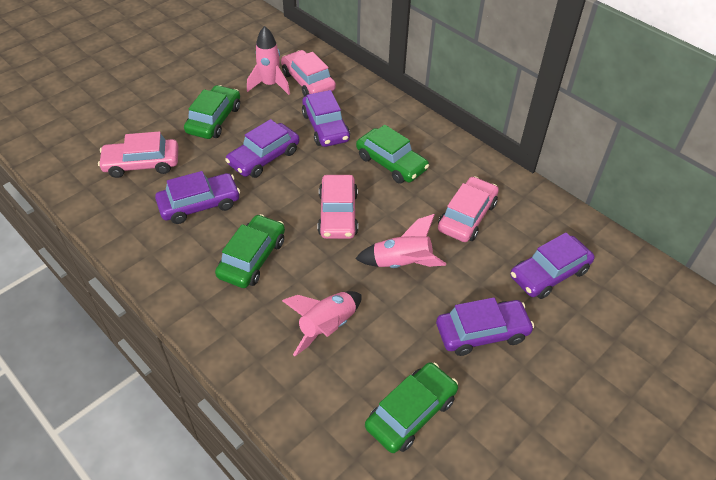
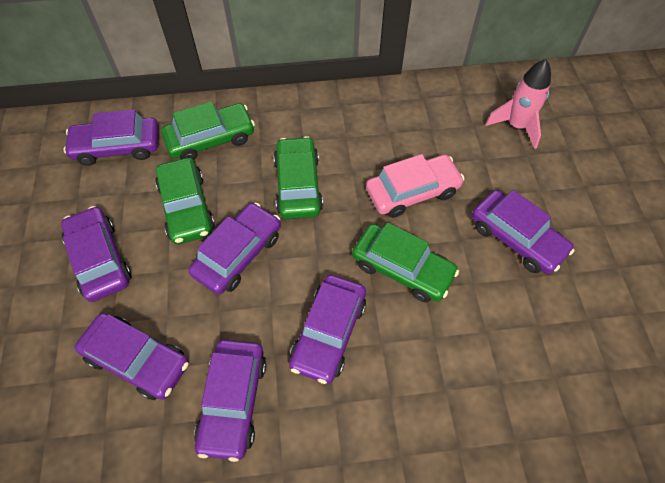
pink car: [98,131,178,178] [281,50,336,96] [318,175,358,239] [438,176,499,242] = 4 -> [366,154,464,218] = 1
pink rocket: [247,26,290,95] [282,291,362,356] [355,214,446,268] = 3 -> [485,59,551,149] = 1
purple car: [155,171,240,224] [225,119,299,178] [302,90,350,147] [436,297,534,356] [510,233,595,299] = 5 -> [61,206,131,302] [63,109,159,166] [75,313,189,400] [188,203,281,295] [194,340,266,462] [289,275,366,384] [472,190,575,274] = 7

